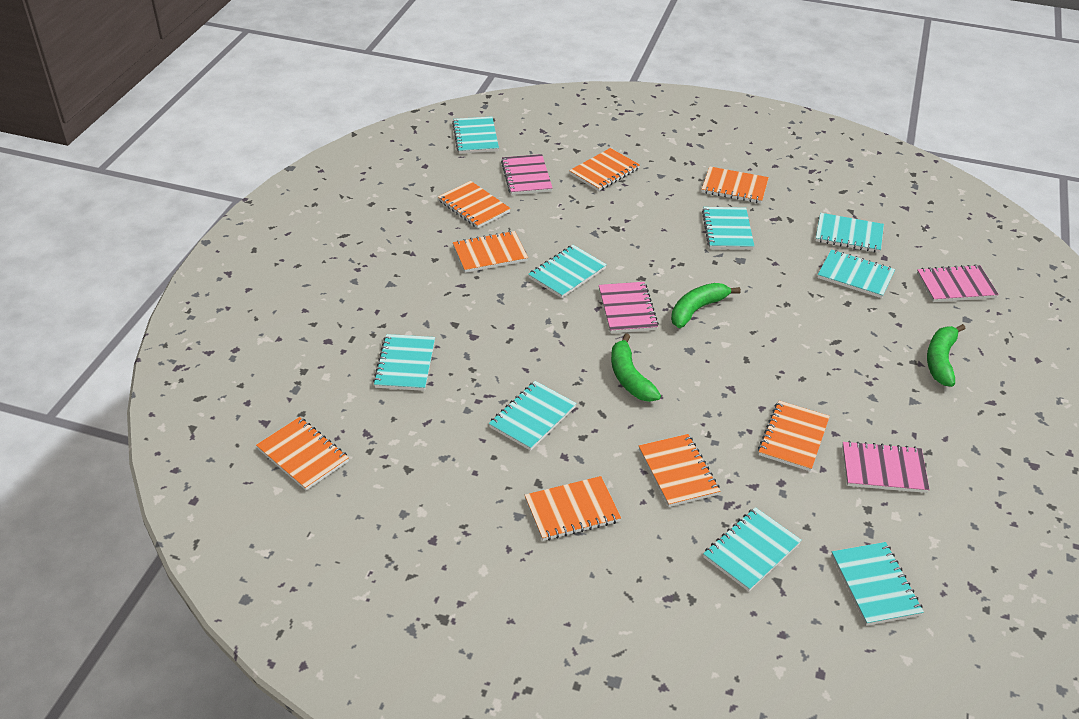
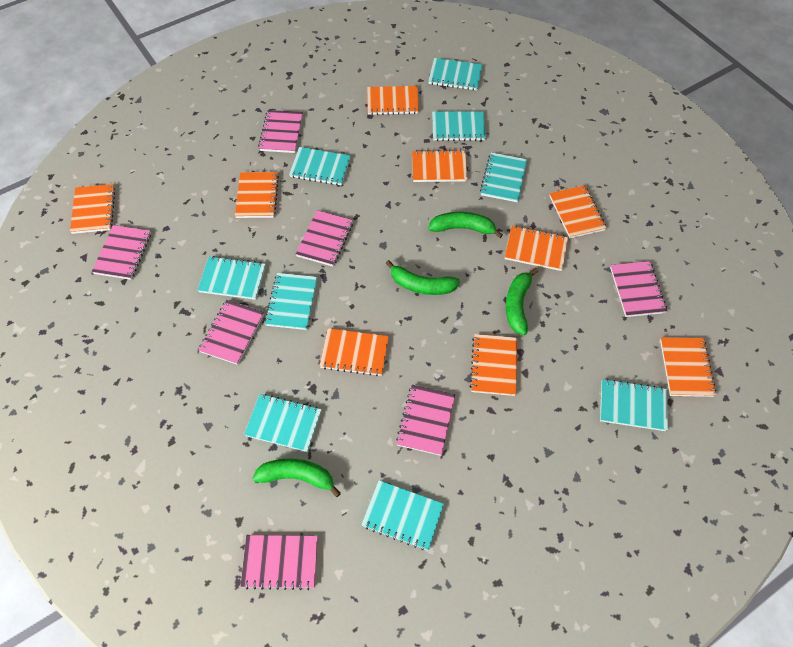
green banana: [611,333,661,402] [671,283,741,328] [927,324,965,387] = 3 -> [252,458,341,497] [386,260,460,295] [428,212,503,238] [506,268,538,335] = 4
orange notebook: [256,417,349,490] [438,181,511,228] [453,231,528,273] [525,476,621,541] [569,148,640,191] [639,434,720,507] [702,166,769,203] [758,401,830,471] = 8 -> [70,184,116,234] [235,172,279,218] [320,328,389,376] [367,86,419,115] [412,150,468,182] [470,334,517,396] [505,226,568,271] [549,185,607,238] [660,337,716,397] = 9
pink notebook: [501,154,553,195] [599,282,659,333] [842,441,930,493] [917,264,999,302] = 4 -> [92,225,151,280] [199,300,264,365] [240,535,318,590] [258,110,303,153] [296,210,353,266] [396,385,455,456] [610,261,667,317] = 7

